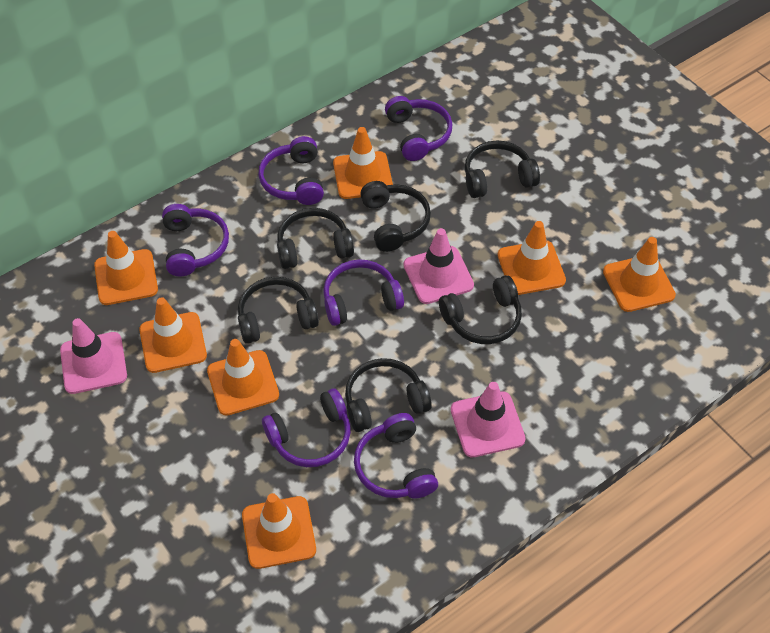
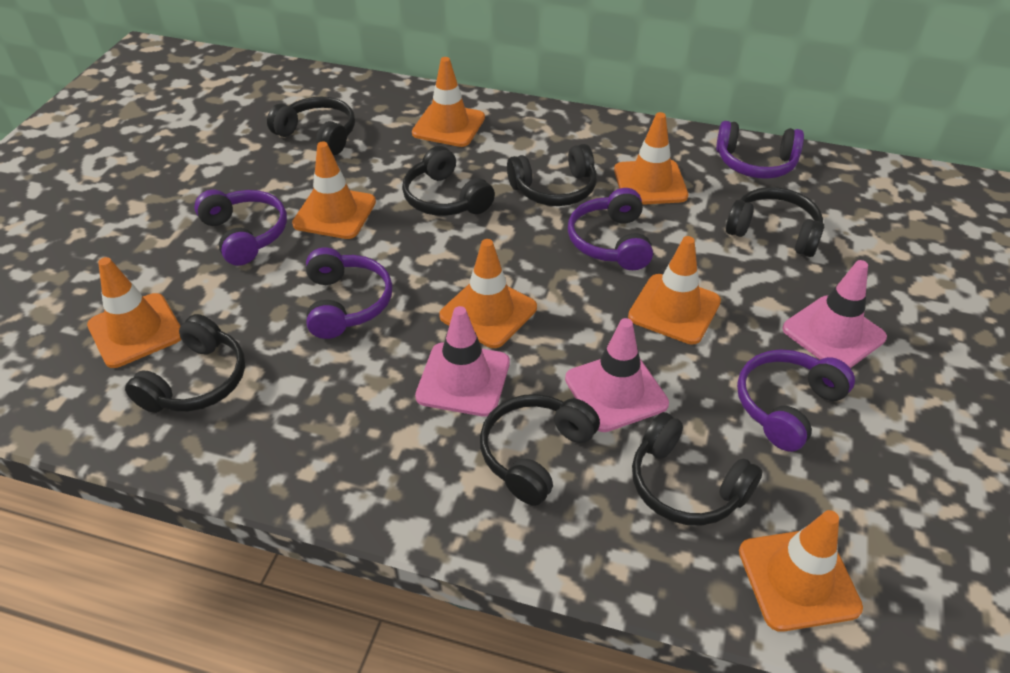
black headphones: [238,277,319,344] [277,208,354,269] [345,358,432,432] [360,181,431,252] [439,275,522,344] [465,140,540,198] = 6 -> [125,314,245,413] [267,97,355,155] [402,146,495,216] [480,394,600,506] [507,144,597,206] [632,412,762,526] [726,187,824,257] = 7
purple headphones: [162,204,229,277] [258,136,324,205] [262,388,351,467] [323,259,404,326] [354,413,438,499] [385,96,452,161] = 6 -> [194,190,287,266] [306,247,392,339] [568,188,653,270] [716,121,804,179] [737,349,855,452] = 5

